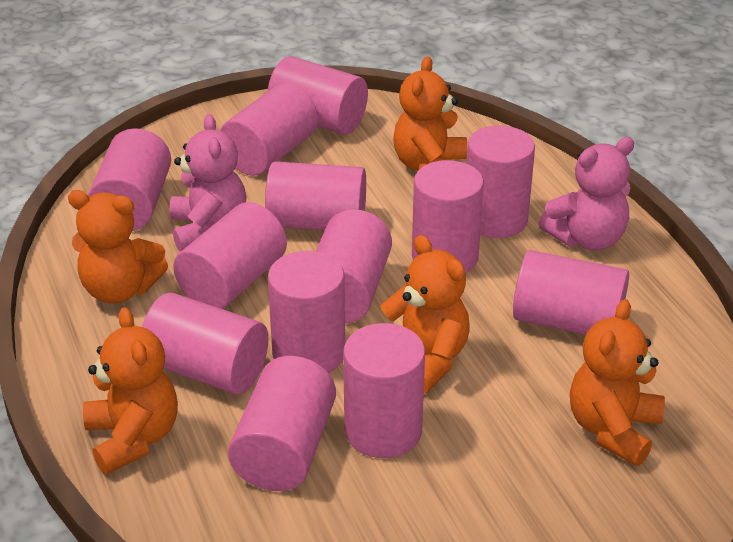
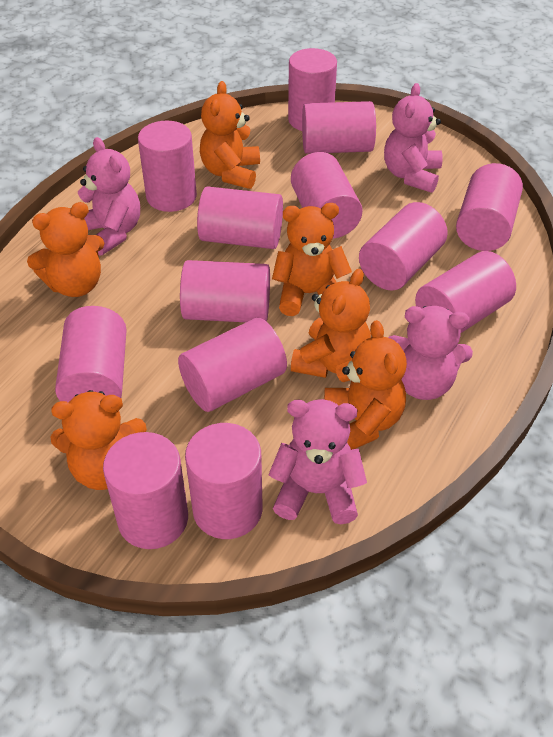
orange teddy bear: [68,190,168,304] [83,307,178,474] [380,235,470,394] [393,56,467,170] [570,299,665,466] = 5 -> [27,202,104,297] [50,390,147,490] [200,81,260,189] [272,203,352,316] [291,269,371,378] [324,320,407,450] = 6
pink teddy bear: [170,114,246,252] [539,137,634,251] = 2 -> [78,137,140,256] [269,399,367,524] [384,83,443,193] [388,306,473,400] = 4

